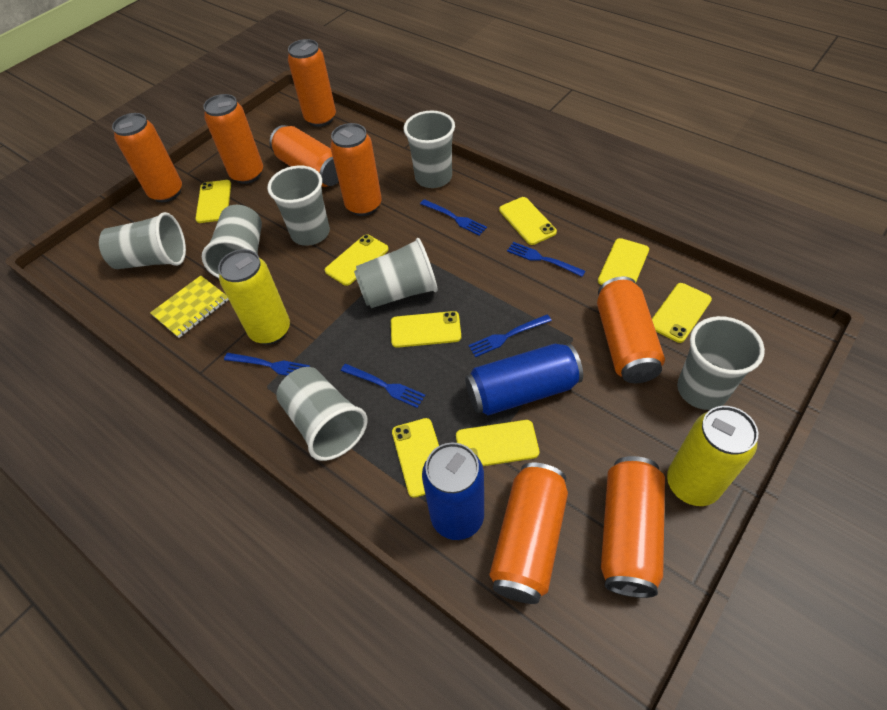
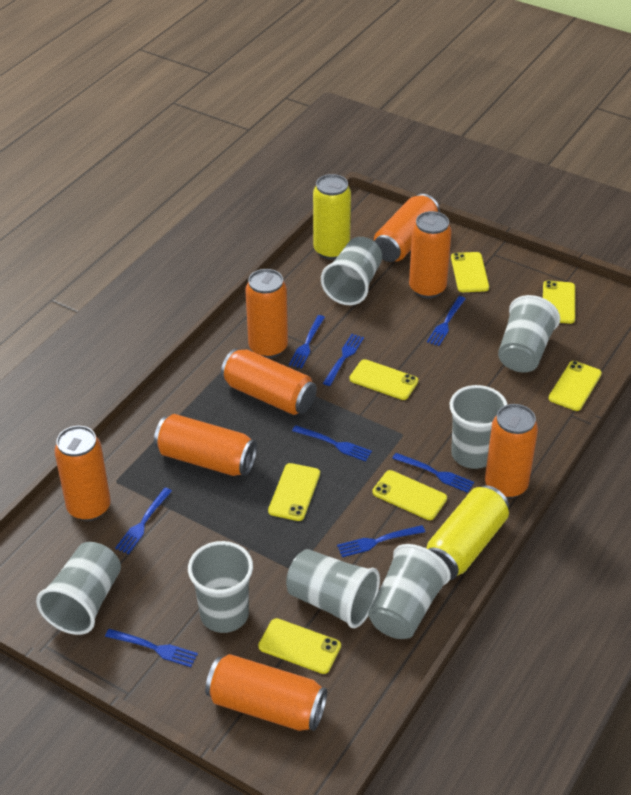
blue can: [422,443,484,540] [465,344,583,415] = 2 -> none = 0
blue fork: [224,353,310,376] [341,364,425,408] [420,199,487,236] [468,314,552,357] [507,242,586,277] = 5 -> [105,629,198,667] [115,488,172,554] [289,315,325,368] [292,425,372,462] [323,334,364,386] [337,525,425,557] [392,453,474,493] [427,296,466,346] = 8
yellow notebook: [150,276,229,338] = 1 -> none = 0
yellow phone: [195,180,231,223] [325,235,388,286] [391,311,461,348] [392,418,439,498] [456,420,539,466] [499,197,557,245] [598,238,649,285] [652,283,712,343] = 8 -> [258,618,341,674] [268,463,320,521] [349,359,418,400] [372,470,447,520] [451,252,489,292] [543,280,575,324] [548,361,602,411] = 7

